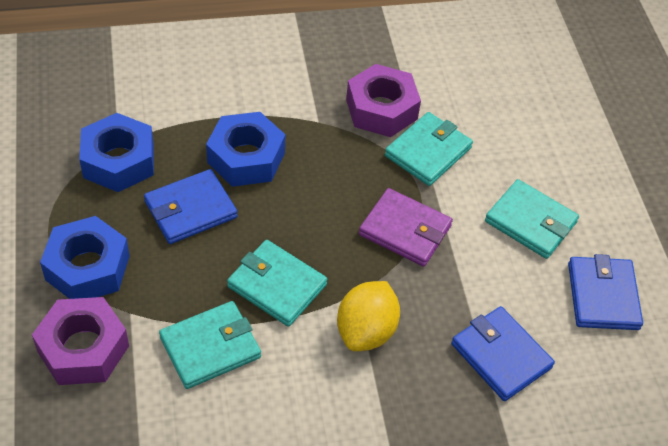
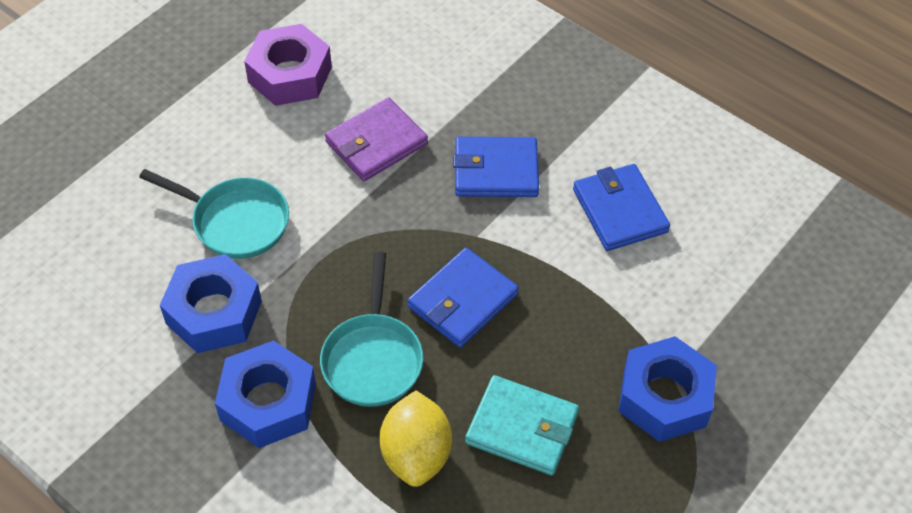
purple nut: [32,297,129,385] [346,64,421,137] = 2 -> [244,24,332,106] = 1
turquoise pan: none = 0 -> [139,169,289,259] [320,252,423,407] = 2
turquoise wallet: [159,301,261,389] [227,240,327,327] [385,112,473,186] [485,179,579,259] = 4 -> [465,375,579,475] = 1

